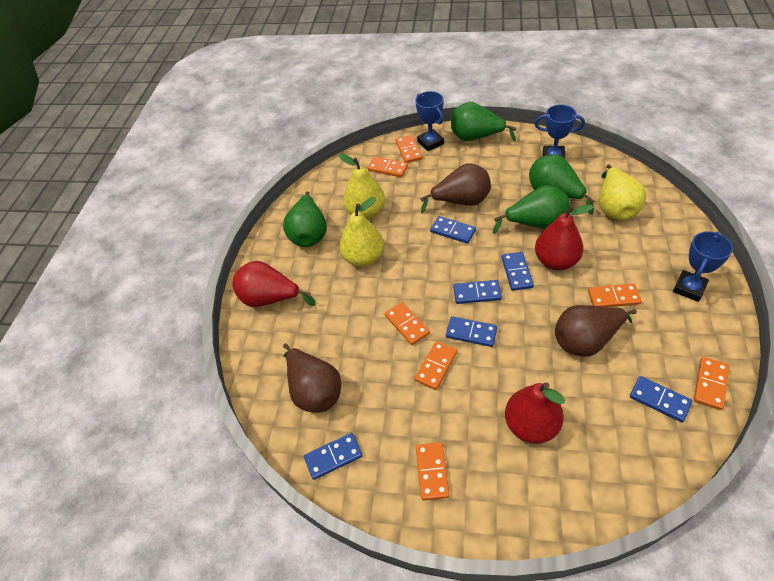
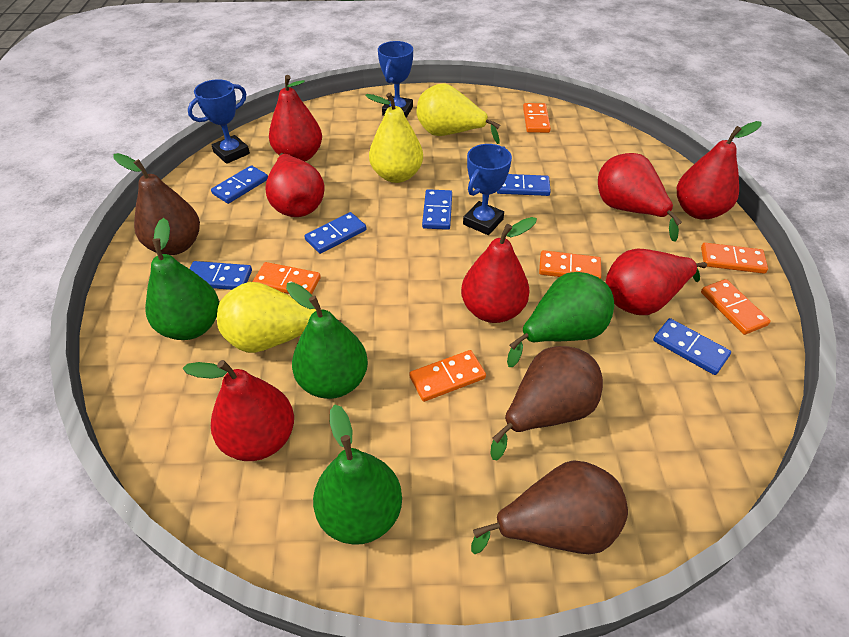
orange domino: [368,156,408,178] [385,302,430,345] [395,135,423,163] [415,341,457,390] [416,442,450,500] [588,283,642,307] [694,357,729,410] = 7 -> [253,262,321,294] [409,350,486,402] [523,103,551,133] [539,250,601,279] [701,243,768,274] [701,279,771,335] = 6
red pear: [232,261,315,307] [505,382,565,444] [535,205,594,270] = 3 -> [183,360,294,461] [265,153,325,217] [269,75,322,161] [461,217,537,323] [598,153,682,242] [606,249,707,315] [677,121,762,220] = 7

